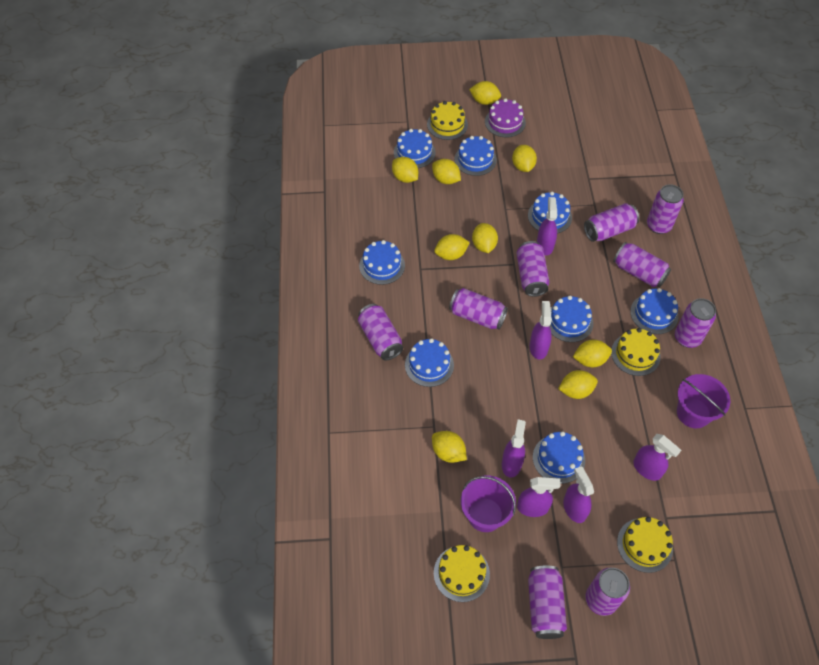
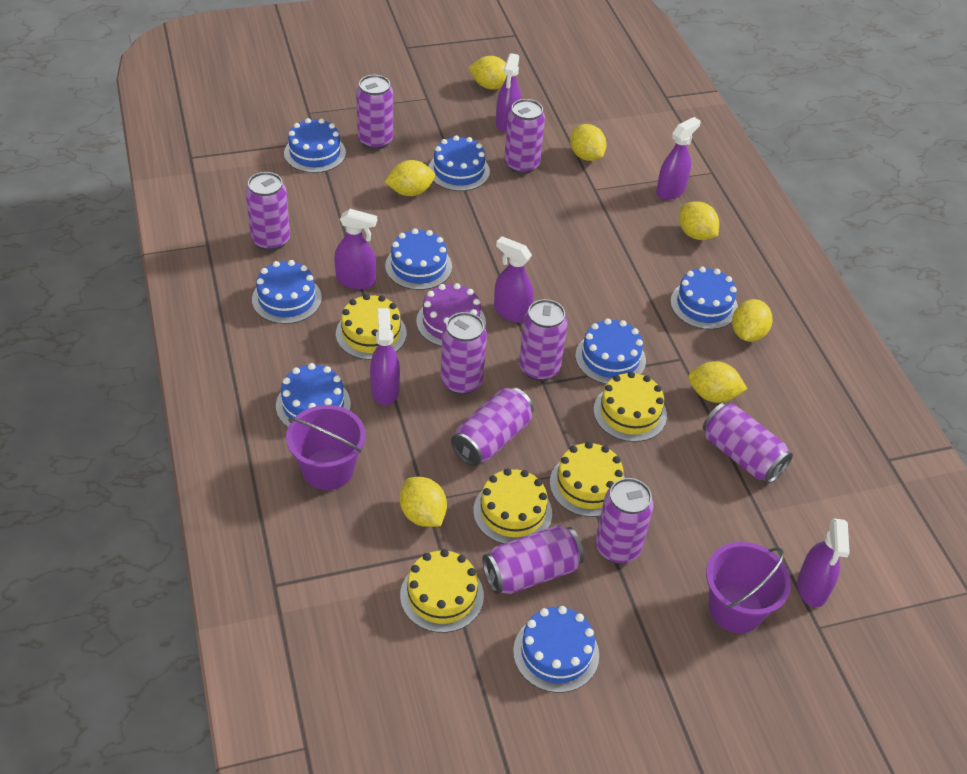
yellow cake: [427,101,468,140] [434,545,490,602] [611,328,661,376] [617,517,673,573] = 4 -> [336,294,406,360] [400,549,484,633] [473,468,552,544] [550,442,625,517] [593,372,667,442] = 5
yellow lemon: [392,157,418,183] [432,159,461,184] [432,431,467,463] [434,234,470,260] [469,81,501,105] [472,223,498,253] [512,145,537,172] [558,370,598,399] [573,340,612,367] = 9 -> [385,160,435,196] [400,477,447,527] [468,56,507,89] [570,124,607,161] [679,201,719,240] [688,361,747,403] [732,299,772,342] = 7

